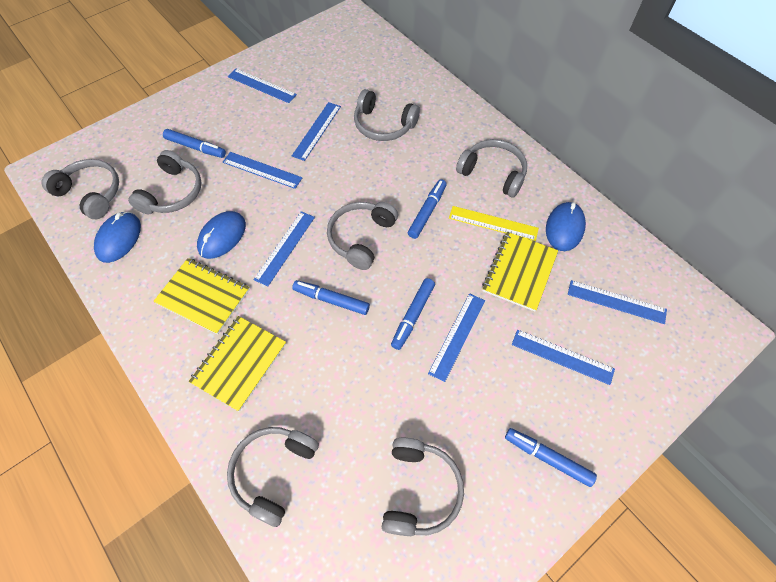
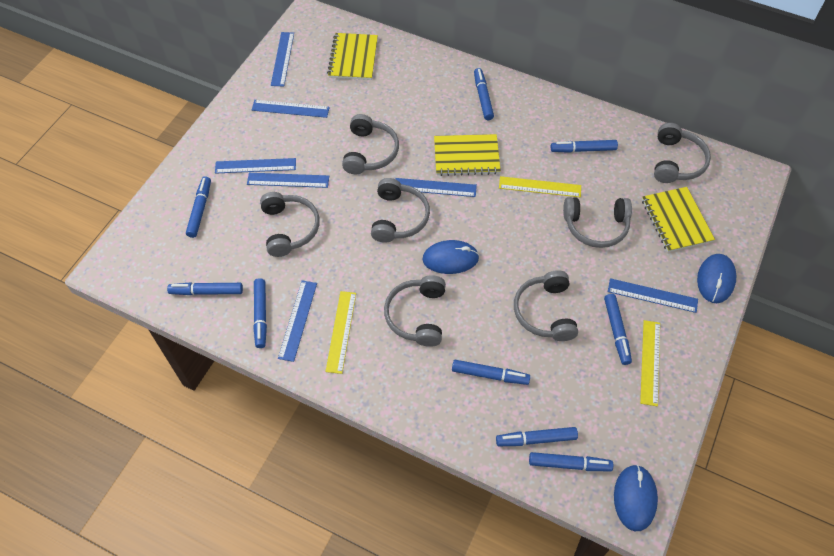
blue marker: [163,129,226,158] [292,280,370,315] [391,278,435,350] [408,179,447,239] [505,428,597,487] = 5 -> [167,282,243,295] [186,176,211,238] [253,278,267,348] [452,360,530,385] [474,68,494,120] [496,427,578,446] [529,452,613,471] [551,140,618,153] [604,294,632,365] = 9
yellow ruler: [449,206,539,241] = 1 -> [325,291,356,374] [499,176,581,197] [640,320,660,406] = 3

